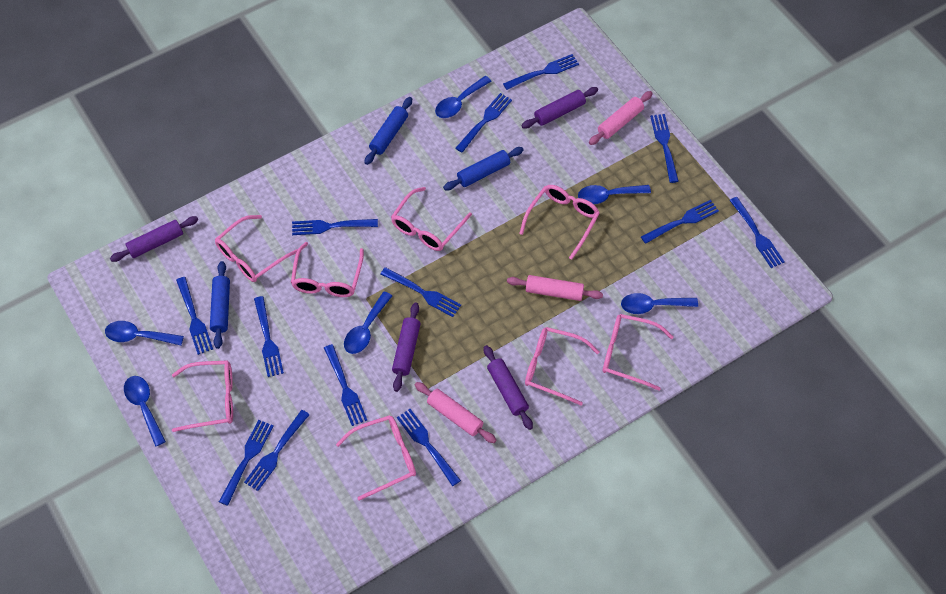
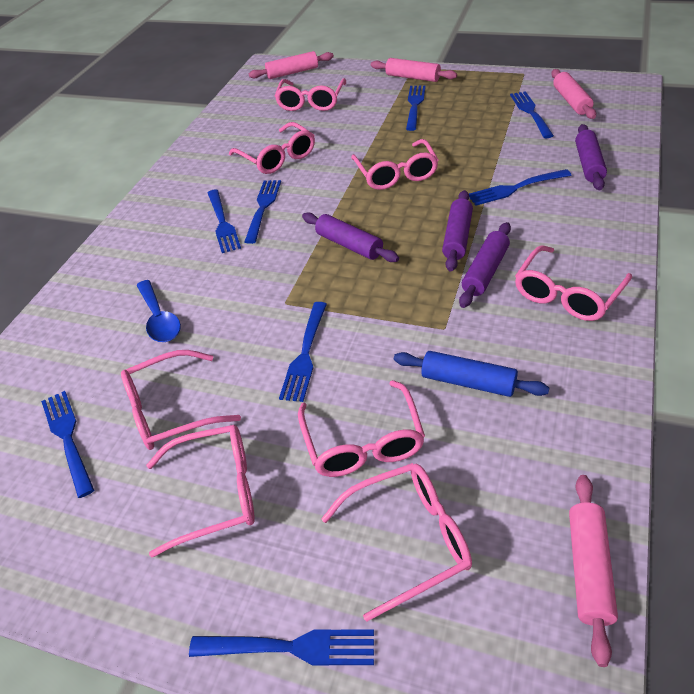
blue fork: [176,277,213,355] [219,420,274,506] [244,410,310,491] [254,296,284,377] [292,219,378,235] [324,344,367,426] [381,267,461,317] [397,409,461,486] [455,93,512,153] [503,54,579,90] [641,200,719,244] [650,114,679,183] [729,197,785,268] = 13 -> [41,391,94,498] [189,629,374,665] [208,189,241,253] [244,180,281,244] [279,302,327,402] [406,85,426,131] [469,169,572,206] [510,91,554,138] = 8
blue rolling pin: [210,261,230,349] [364,97,412,165] [443,147,524,190] = 3 -> [394,351,549,397] = 1
blue spoon: [105,321,184,345] [124,376,166,447] [344,292,392,354] [435,76,491,118] [578,185,651,204] [621,293,698,314] = 6 -> [136,280,181,342] = 1
pink rolling pin: [415,382,496,443] [507,275,603,301] [589,91,653,145] = 3 -> [249,51,334,79] [371,58,457,82] [551,69,596,119] [569,475,618,667] = 4

